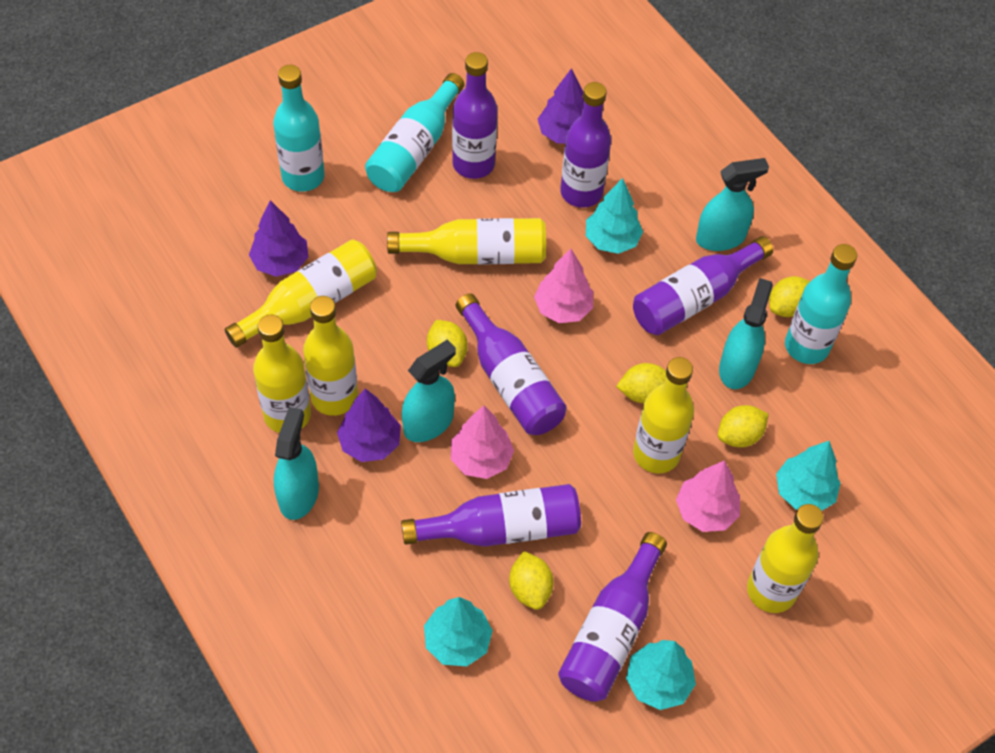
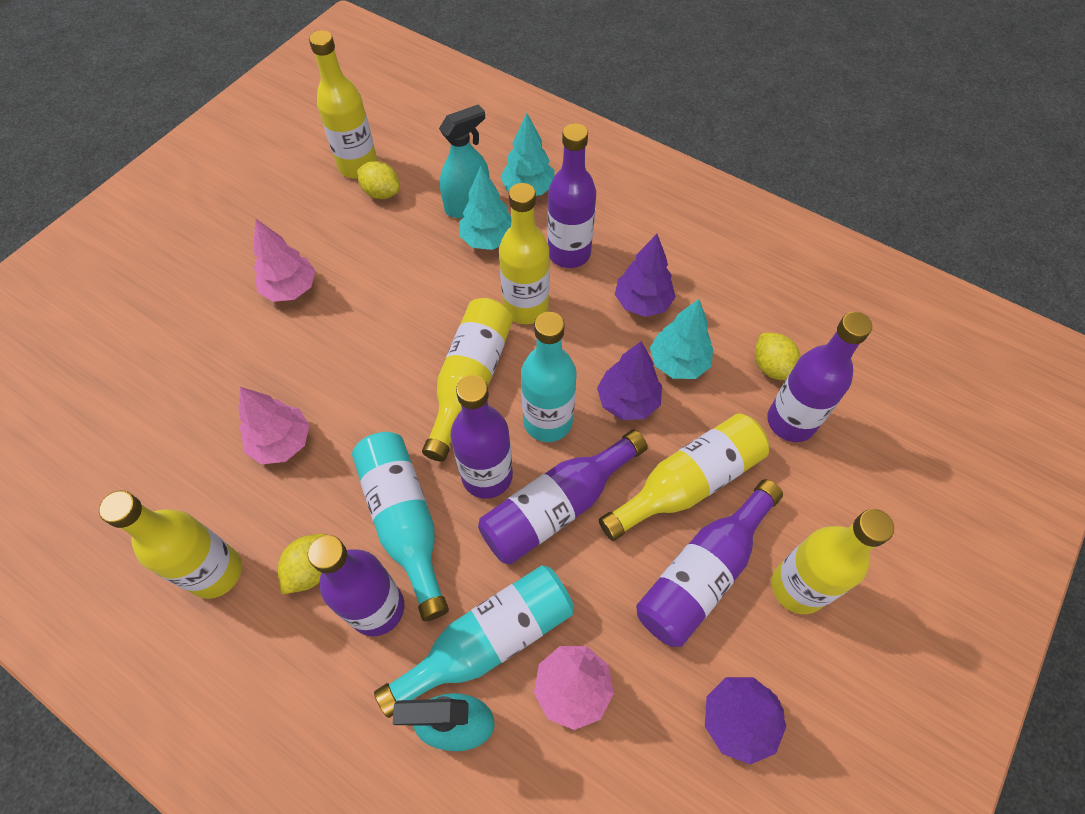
turquoise spray bottle: [274,407,319,520] [402,339,456,442] [696,158,769,251] [719,278,773,389] = 4 -> [393,693,495,751] [439,104,489,218] = 2
turquoise tree: [424,597,493,666] [586,178,643,254] [626,640,696,710] [776,441,841,511] = 4 -> [459,166,511,250] [500,113,555,196] [650,299,713,379] = 3
yellow lemon: [427,320,468,367] [509,551,554,610] [616,363,666,403] [718,405,769,447] [769,276,810,317] = 5 -> [278,534,325,594] [357,161,400,199] [755,333,801,380] = 3

